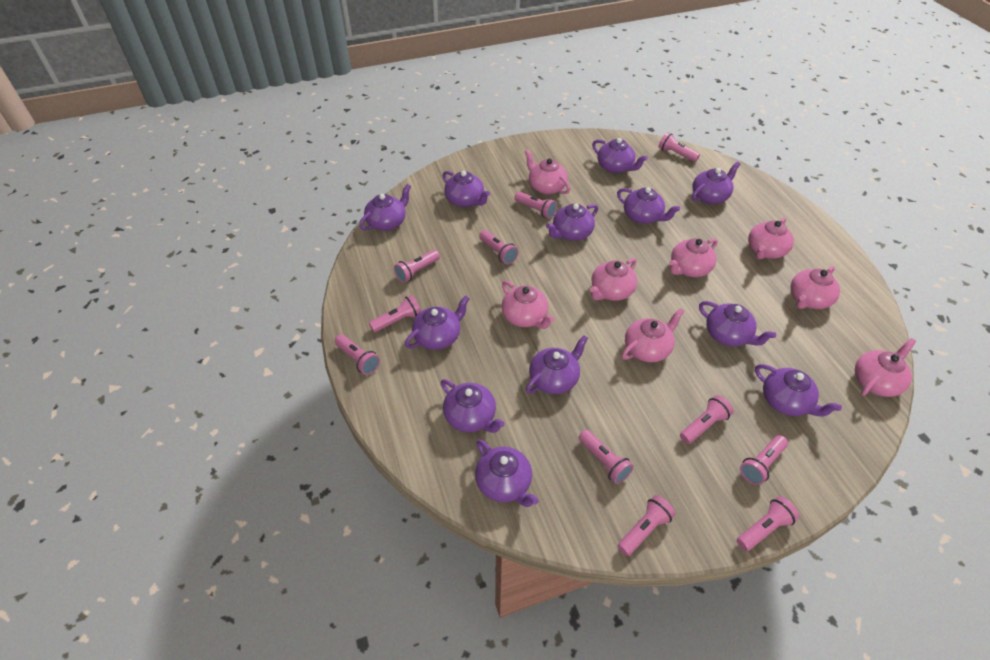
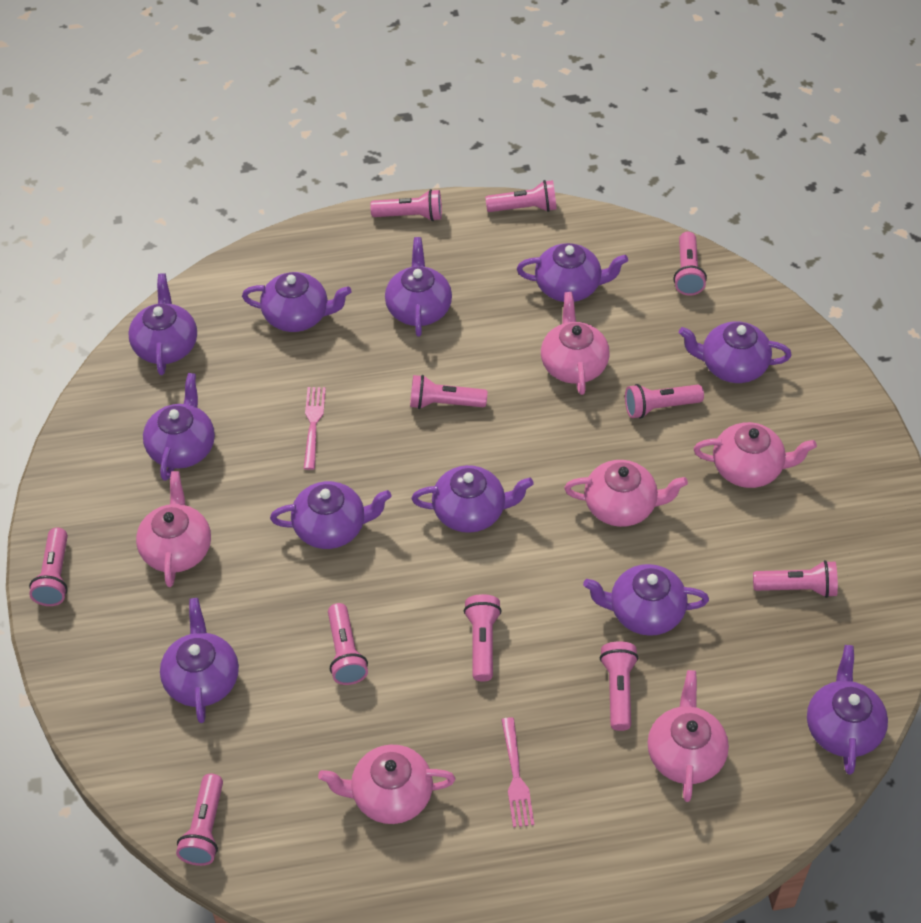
pink fork: none = 0 -> [304,387,326,470] [501,717,534,827] = 2
pink teapot: [502,281,554,329] [525,150,570,194] [590,258,637,301] [622,308,684,362] [669,238,718,277] [748,217,794,259] [790,266,840,309] [855,338,916,397] = 8 -> [136,471,211,587] [318,745,455,824] [541,292,610,395] [564,460,688,527] [648,670,729,802] [694,422,817,488] = 6
purple teapot: [359,184,411,231] [405,295,470,350] [441,379,505,433] [443,171,490,207] [475,439,538,507] [526,335,588,394] [546,204,598,241] [592,138,648,173] [617,187,680,224] [692,161,740,204] [699,301,776,346] [755,364,842,416] = 12 -> [128,273,197,375] [143,373,215,481] [160,598,239,723] [242,272,352,332] [270,481,392,549] [385,237,452,337] [412,465,534,533] [517,243,628,302] [583,564,709,636] [679,321,792,383] [807,645,888,775] = 11

